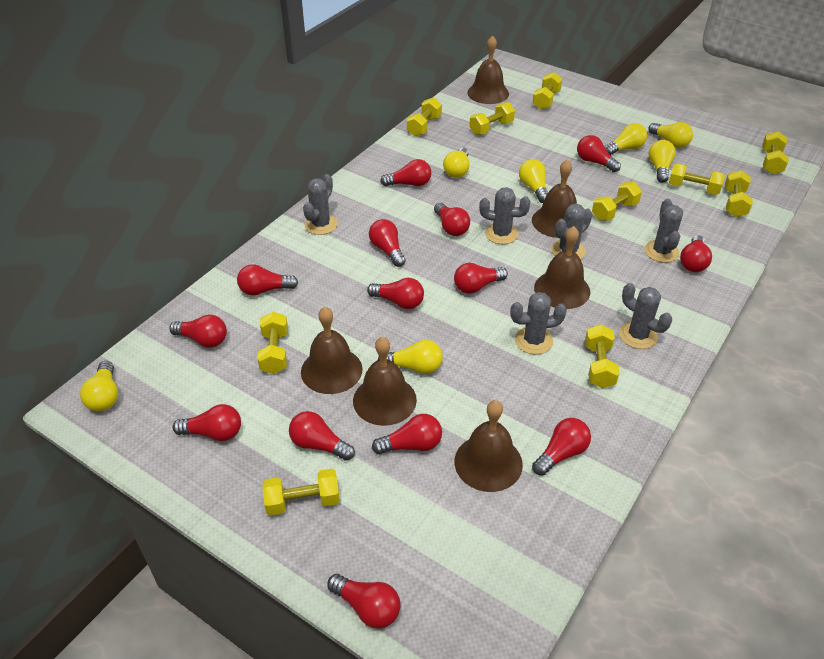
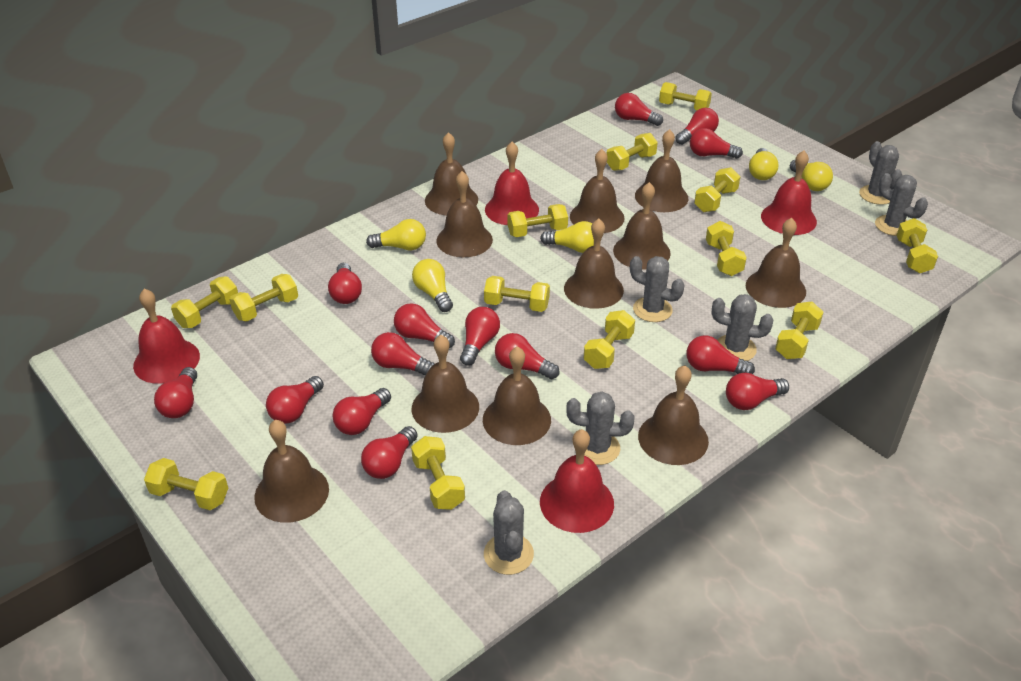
brown bell: [301,307,363,394] [353,337,417,426] [455,400,523,492] [467,36,509,104] [532,159,577,238] [534,226,590,309] = 6 -> [254,420,329,523] [411,335,479,433] [425,132,478,216] [436,171,493,257] [483,346,551,445] [564,219,624,309] [570,149,625,233] [613,182,671,269] [635,129,688,212] [638,365,709,465] [746,218,806,308] = 11
red bell: none = 0 -> [133,289,200,384] [485,142,539,225] [540,429,614,533] [761,151,817,235] = 4
yellow dumbbell: [257,312,288,374] [263,469,340,516] [407,97,442,136] [469,102,515,135] [533,72,562,110] [585,324,620,388] [592,182,642,221] [669,163,725,195] [725,170,753,217] [762,131,789,174] = 10 -> [144,458,228,510] [171,276,238,328] [230,274,298,322] [411,436,465,510] [484,276,550,312] [507,204,568,237] [584,310,635,369] [607,133,658,171] [659,82,712,110] [694,167,740,212] [706,221,747,276] [775,302,824,359] [897,218,938,273] = 13
yellow light bulb: [80,361,118,411] [378,340,443,374] [443,147,469,178] [519,159,548,203] [604,123,647,155] [648,122,693,148] [649,140,676,183] = 7 -> [366,219,426,251] [412,259,453,312] [540,221,594,253] [749,148,778,180] [790,159,833,191] = 5

